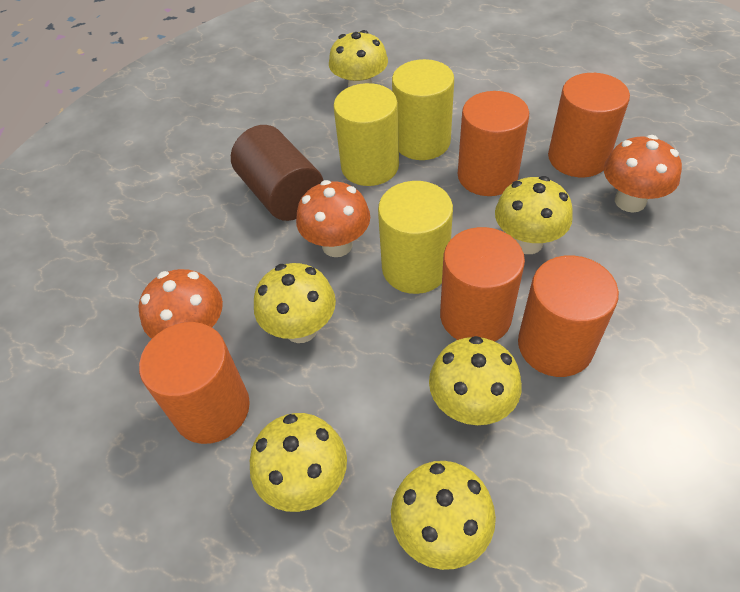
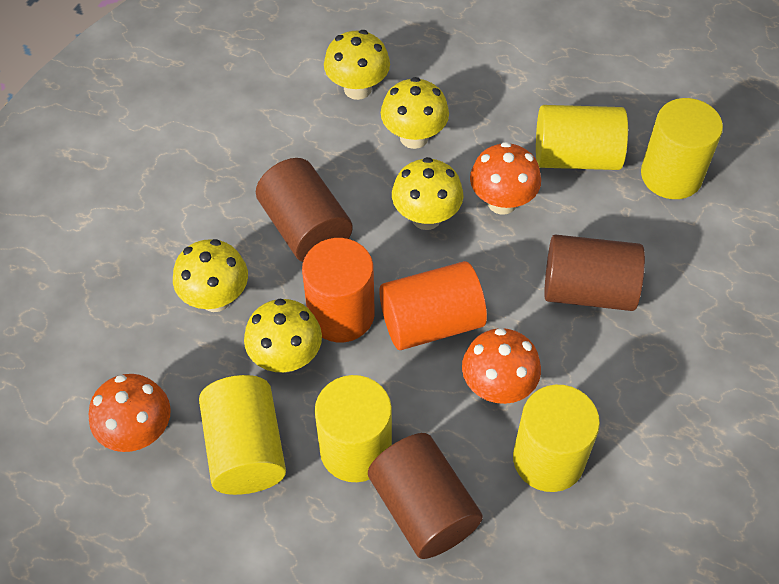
brown cylinder: [231,125,323,221] = 1 -> [256,158,353,262] [368,433,483,559] [544,234,645,311] = 3
orange cylinder: [139,322,250,444] [440,227,525,341] [458,91,529,196] [518,255,619,377] [548,73,630,177] = 5 -> [302,238,375,342] [379,261,487,350] = 2
yellow cylinder: [333,83,399,186] [378,181,453,294] [392,59,454,160] = 3 -> [199,375,286,495] [315,375,392,482] [513,385,600,492] [536,105,628,170] [641,98,723,199] = 5
yellow mushroom: [250,413,347,512] [254,263,336,343] [329,30,388,87] [391,461,496,570] [429,336,522,425] [495,176,573,254] = 6 -> [173,239,248,312] [244,299,322,373] [324,30,390,100] [381,77,449,149] [392,157,463,230] = 5

